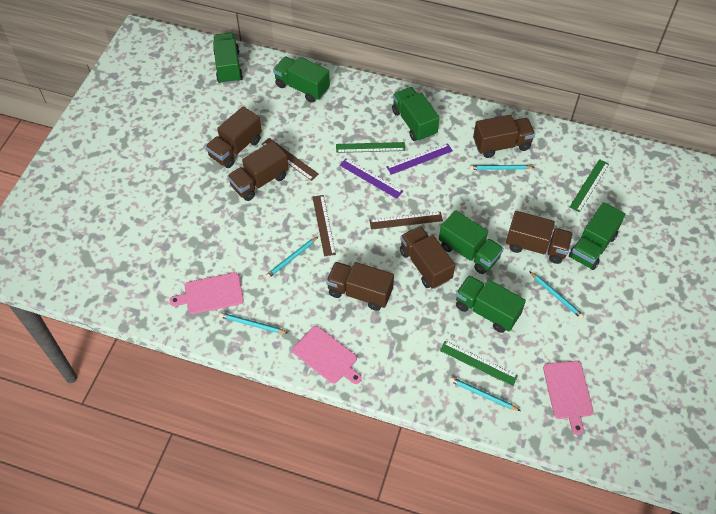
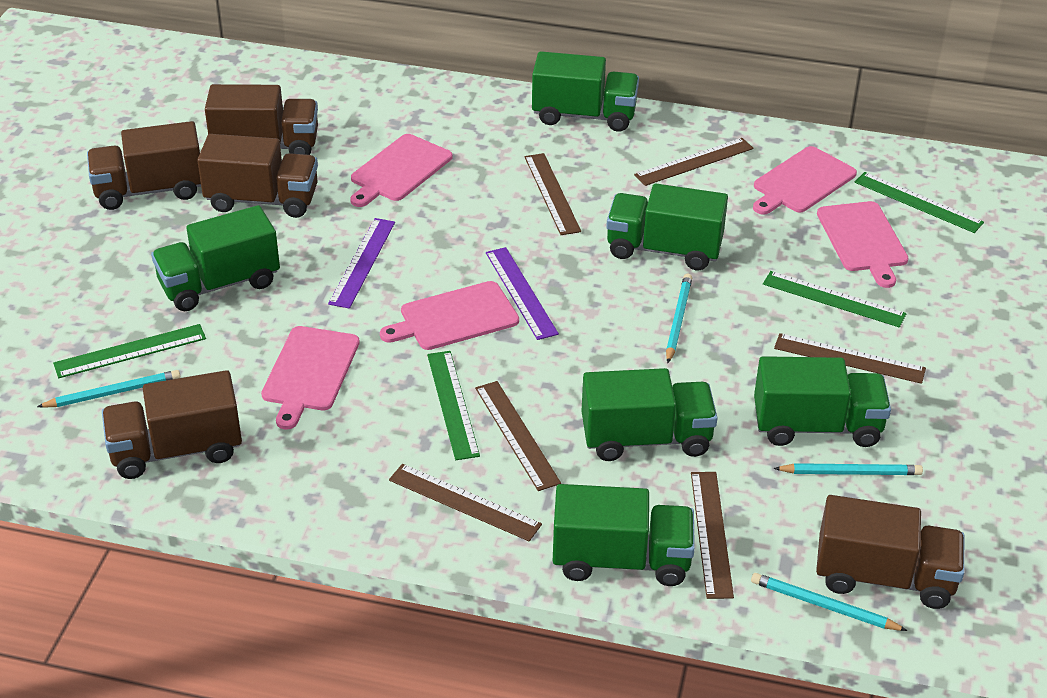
brown ruler: [262,138,319,181] [312,195,336,257] [369,212,443,230] = 3 -> [389,464,542,541] [475,381,561,491] [524,153,581,235] [634,138,754,186] [691,472,734,599] [774,333,926,384] = 6
brown truck: [205,106,262,168] [227,141,289,201] [326,262,394,311] [400,226,455,289] [473,115,535,158] [506,211,573,264] = 6 -> [87,121,201,210] [102,370,242,479] [197,134,318,218] [205,84,318,155] [816,495,964,609] = 5
green ruler: [336,142,405,153] [440,341,518,386] [569,159,609,212] = 3 -> [53,324,206,378] [427,351,480,460] [763,271,906,327] [855,172,984,233] = 4
pink cutting board: [169,272,244,314] [292,326,362,384] [543,361,593,435] = 3 -> [261,326,359,429] [350,134,453,207] [380,281,519,350] [753,146,857,215] [817,201,908,288] = 5
turquoise pencil: [219,312,287,333] [265,237,318,279] [450,377,520,411] [470,165,534,170] [529,271,584,319] = 5 -> [37,370,181,408] [666,274,692,363] [751,573,908,631] [774,463,923,475] = 4

